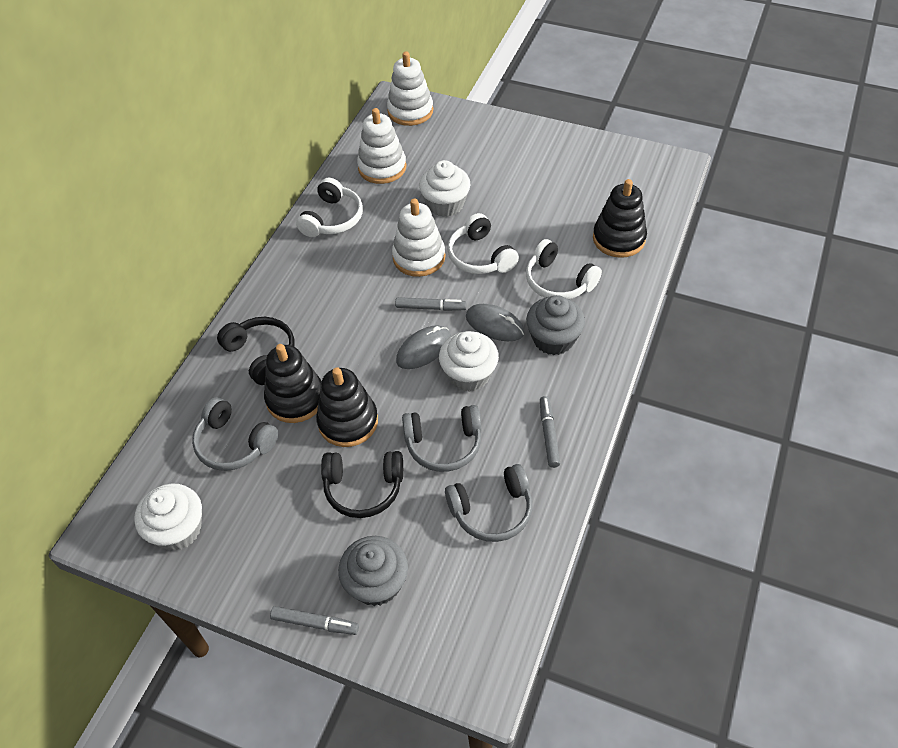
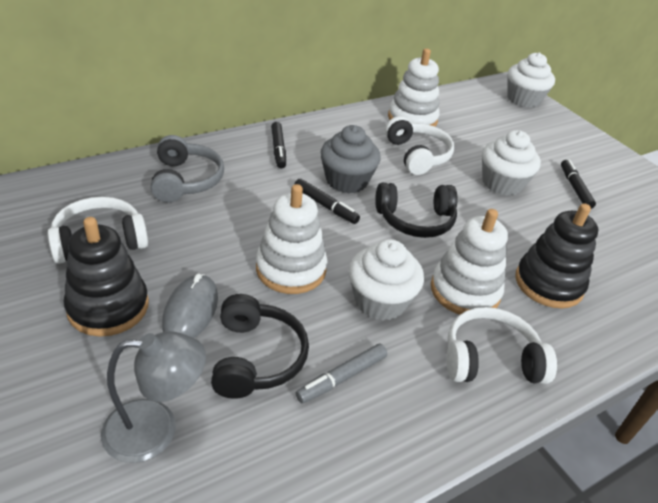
black marker: none = 0 -> [271,122,286,169] [294,179,360,224] [561,159,596,209] = 3
black stacking toy: [264,344,322,423] [316,368,378,447] [593,179,647,258] = 3 -> [64,217,149,337] [515,203,598,308] = 2
grey cupcake: [338,536,408,606] [526,295,585,355] = 2 -> [320,125,381,193] = 1
grey headphones: [192,397,278,471] [402,405,482,472] [445,464,532,542] = 3 -> [151,135,224,202] = 1
grey lamp: none = 0 -> [101,331,206,463] = 1
grey marker: [270,606,359,635] [395,297,467,311] [540,396,560,468] = 3 -> [296,344,387,403] = 1
grey mouse: [396,325,451,369] [466,304,525,341] = 2 -> [162,274,218,338] = 1

